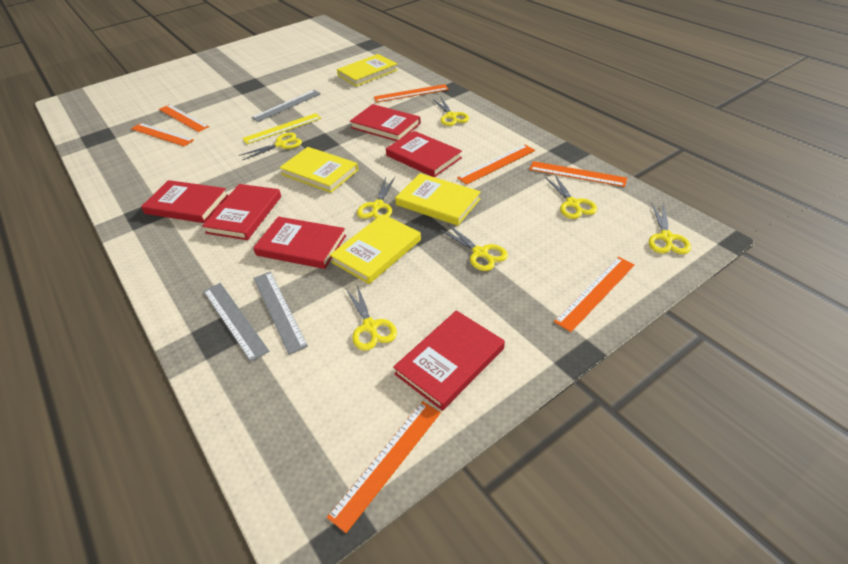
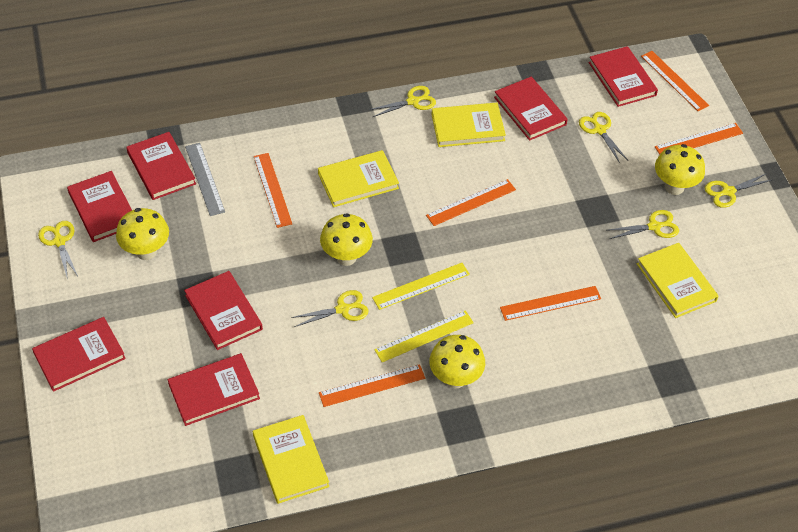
grey ruler: [203,283,270,362] [251,90,321,122] [253,271,308,355] = 3 -> [185,143,225,216] = 1
orange ruler: [131,123,194,147] [159,104,209,132] [327,401,441,533] [374,84,449,103] [457,145,535,185] [529,161,627,187] [554,257,635,332] = 7 -> [254,153,292,228] [319,364,425,407] [426,179,516,226] [500,286,601,321] [641,51,709,111] [655,123,743,154] = 6
red book: [141,180,229,223] [202,184,281,240] [253,217,346,269] [350,104,421,141] [386,131,462,177] [393,310,505,411] = 6 -> [32,317,126,392] [67,171,132,242] [126,132,196,200] [168,353,260,426] [184,271,263,350] [494,77,568,141] [589,46,658,107] = 7
yellow mushroom: none = 0 -> [116,208,169,260] [320,213,373,266] [429,335,485,388] [655,144,705,195] = 4
yellow ruler: [242,113,321,144] = 1 -> [372,263,470,310] [374,310,474,362] = 2
yellow scissors: [239,132,302,160] [346,285,397,351] [357,177,395,219] [433,98,469,126] [439,224,508,271] [545,174,597,219] [649,203,691,254] = 7 -> [38,221,78,280] [291,290,368,327] [369,86,436,117] [579,112,628,163] [608,210,679,239] [705,173,772,208] = 6

